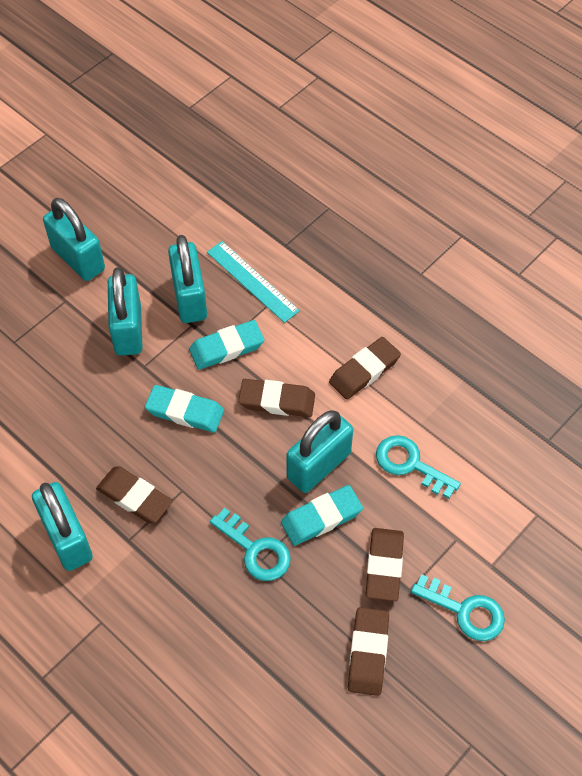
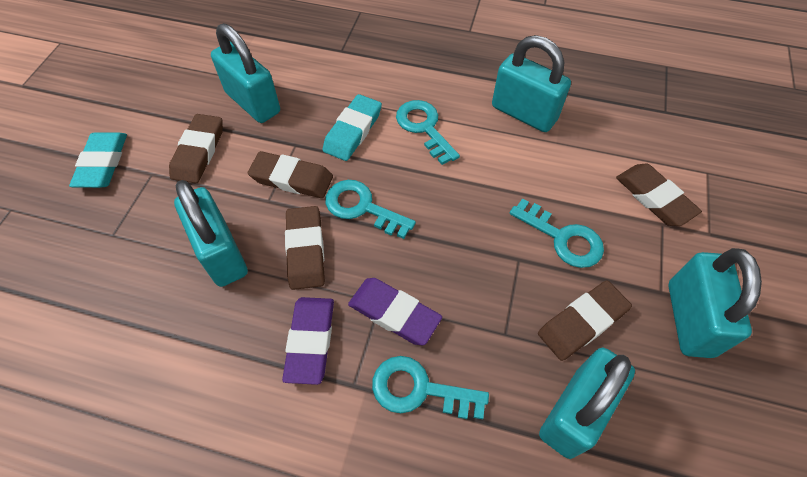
purple eraser: none = 0 -> [282,297,334,385] [348,278,442,345] = 2
turquoise eraser: [145,385,224,433] [189,320,265,370] [281,485,363,546] = 3 -> [69,132,127,188] [322,94,382,161] = 2
turquoise key: [210,508,291,581] [376,435,461,499] [411,574,505,641] = 3 -> [325,180,416,239] [372,356,489,419] [396,100,460,165] [510,198,604,268] = 4
turquoise ruler: [207,241,300,323] = 1 -> none = 0

